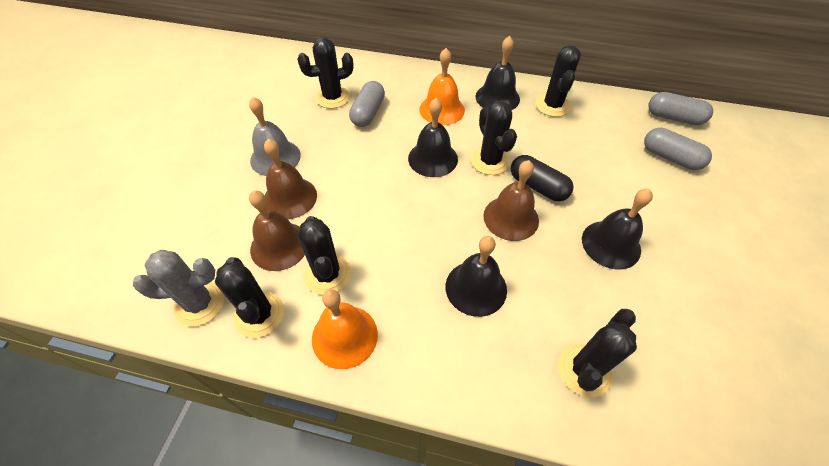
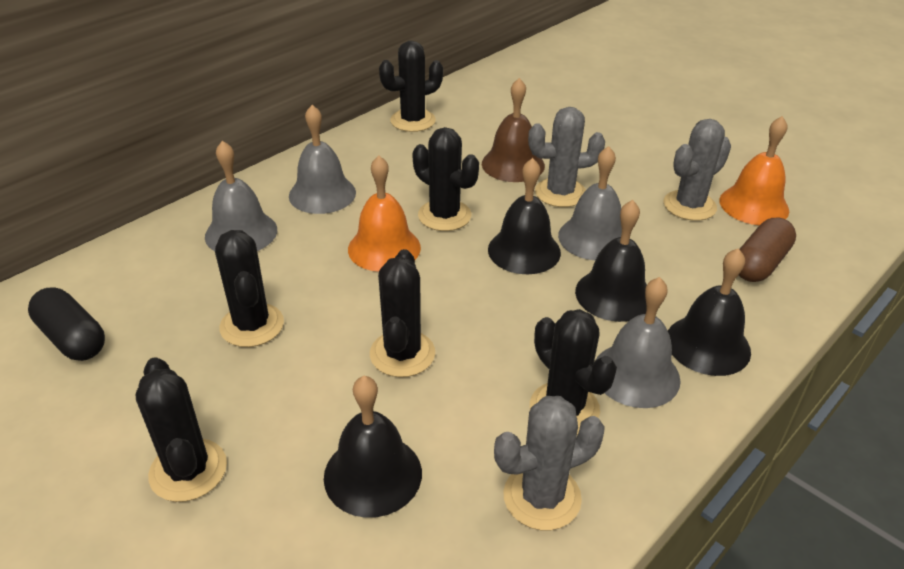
brown bell: [249,190,305,271] [264,139,317,219] [483,160,539,241] = 3 -> [482,78,545,182] = 1
brown capsule: none = 0 -> [739,218,796,282] = 1
grey bell: [249,97,301,176] = 1 -> [205,141,277,251] [289,105,356,214] [558,146,622,260] [596,277,681,408] = 4
grey cactus: [133,250,224,326] = 1 -> [494,396,605,530] [528,107,605,207] [664,119,731,221] = 3
grey capsule: [349,81,385,127] [644,128,712,170] [648,92,713,125] = 3 -> none = 0

